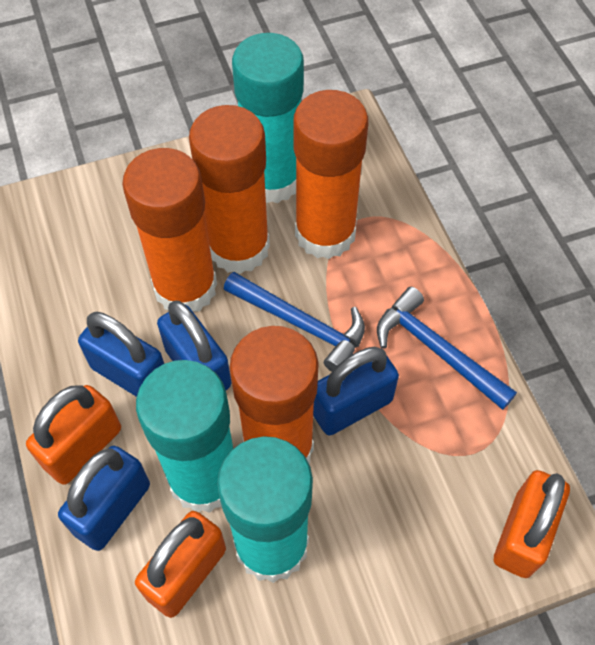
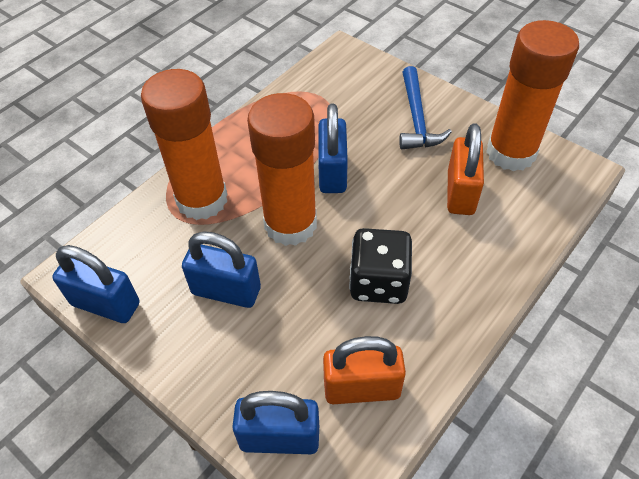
black dice: none = 0 -> [349,228,412,304] = 1
blue hammer: [224,272,365,372] [377,287,517,410] = 2 -> [399,66,452,149] = 1
orange glue stick: [122,148,217,312] [189,105,270,274] [230,326,319,464] [293,90,368,259] = 4 -> [141,69,227,220] [247,93,317,246] [486,20,579,171] = 3
orange padlock: [26,385,121,485] [135,511,226,618] [494,470,570,578] = 3 -> [323,336,406,404] [447,123,484,215] = 2
turquoise glue stick: [136,360,233,513] [217,436,313,583] [232,33,304,203] = 3 -> none = 0

